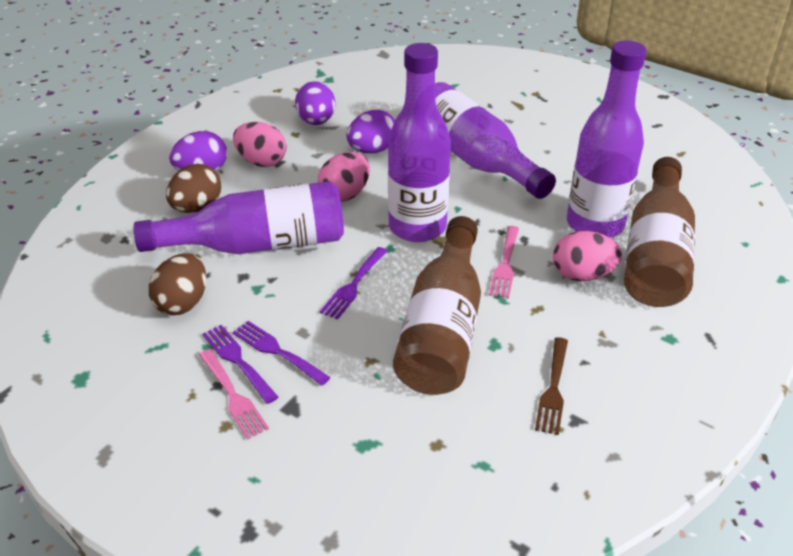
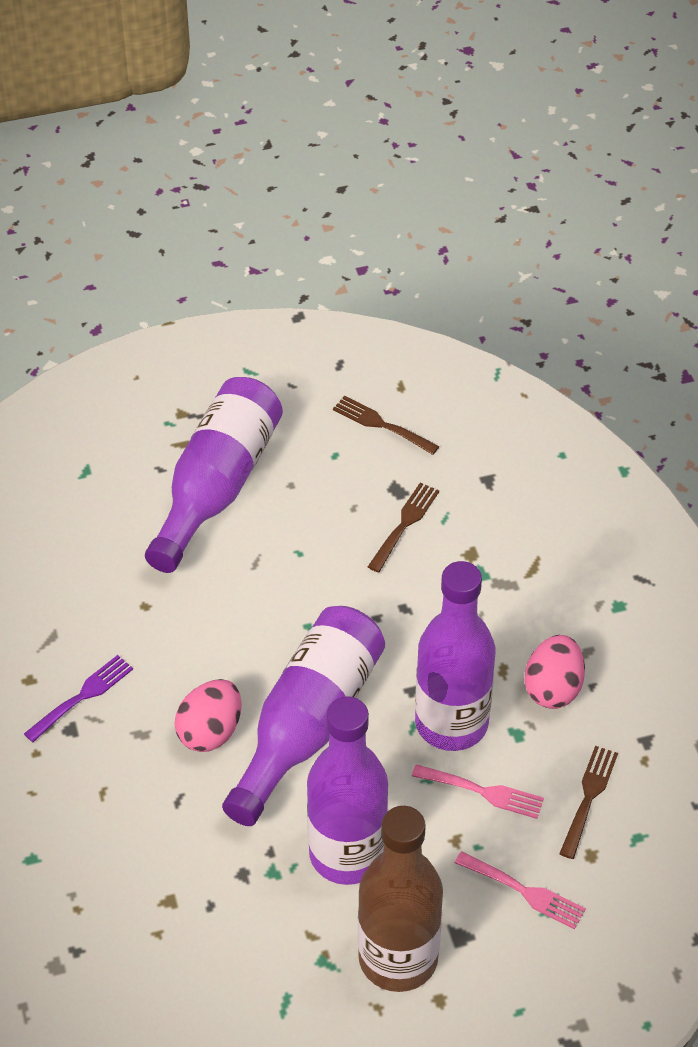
brown bottle: [393,216,481,395] [624,157,695,307] = 2 -> [358,806,443,992] = 1
brown egg: [149,253,206,315] [166,164,221,213] = 2 -> none = 0
brown fork: [535,338,568,435] = 1 -> [333,396,439,455] [368,483,439,572] [559,746,618,859] = 3
pink egg: [233,122,286,167] [318,152,370,202] [553,231,622,281] = 3 -> [174,679,242,752] [525,635,585,709] = 2
purple egg: [169,131,227,171] [295,81,335,125] [346,110,395,153] = 3 -> none = 0
purple fork: [202,325,279,404] [233,321,331,386] [320,247,387,320] = 3 -> [24,655,133,742] = 1

